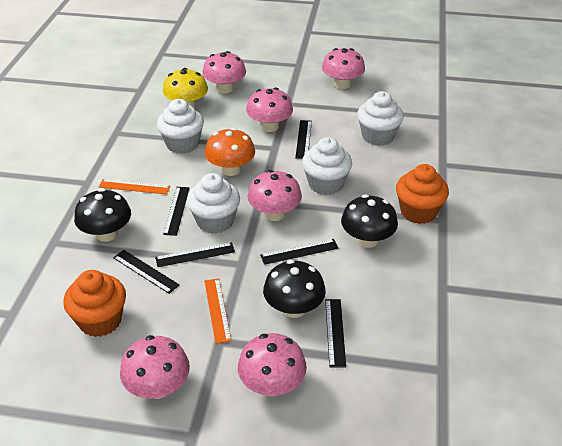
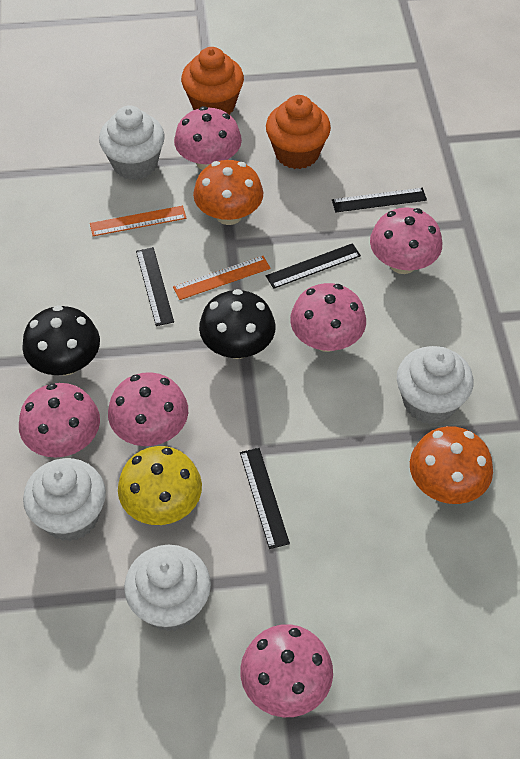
black mushroom: [74,189,131,242] [263,260,326,318] [341,195,398,248] = 3 -> [22,305,100,375] [199,289,276,359] = 2
black ruler: [113,250,180,294] [155,242,235,267] [163,187,190,236] [260,239,338,265] [295,120,312,159] [325,299,346,368] = 6 -> [136,247,174,326] [240,448,290,549] [266,243,361,289] [332,188,427,213] = 4
orange mushroom: [205,128,255,176] = 1 -> [193,160,263,225] [410,426,493,504] = 2

